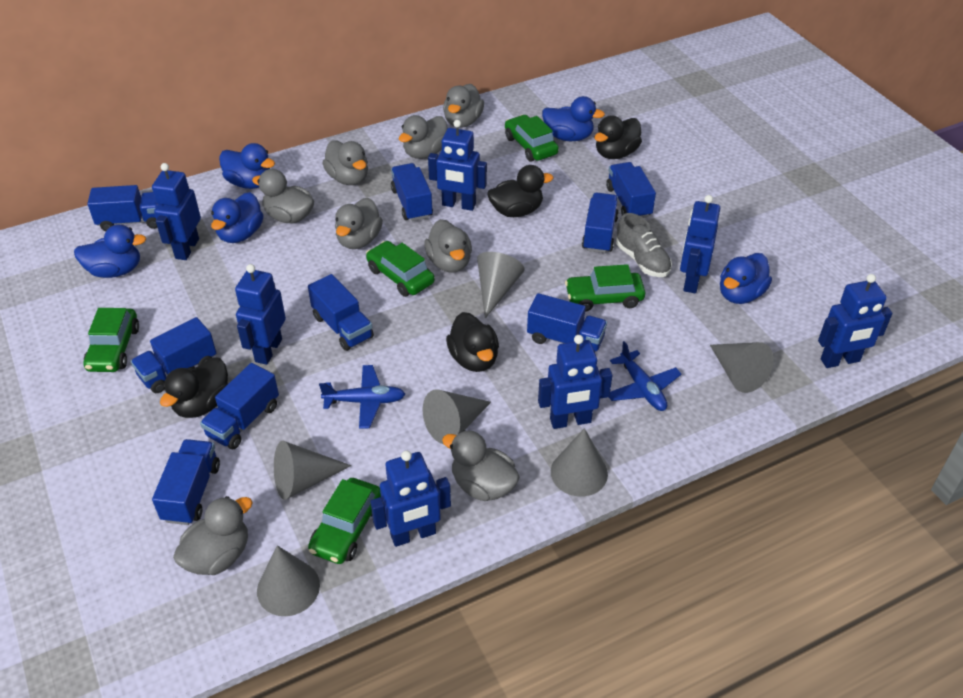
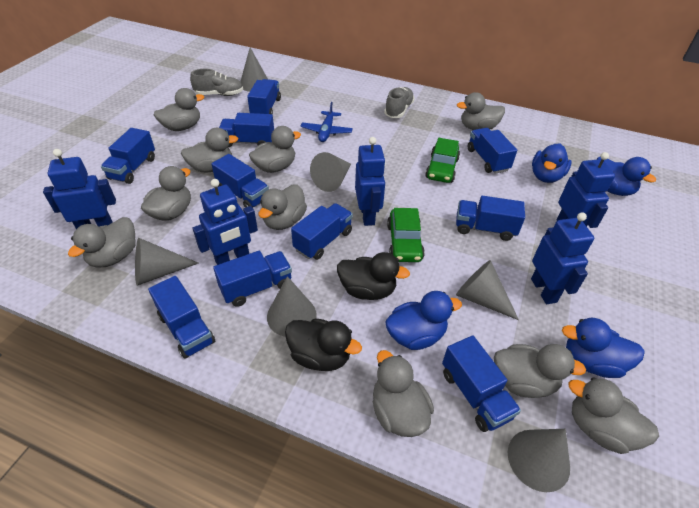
black duck: [160,357,228,418] [446,312,499,372] [487,165,553,217] [594,116,642,159] = 4 -> [285,319,362,371] [337,252,410,300] = 2
blue duck: [74,224,146,278] [211,192,264,243] [219,143,275,189] [542,96,605,141] [720,253,772,304] = 5 -> [385,291,462,350] [532,144,572,183] [562,318,645,378] [596,157,656,196] = 4
blue plane: [319,365,405,429] [609,341,681,411] = 2 -> [300,102,353,142] = 1
blue robot: [152,163,201,260] [235,264,286,365] [370,450,451,547] [428,120,487,211] [538,335,612,429] [680,195,720,293] [818,274,893,368] = 7 -> [43,149,116,229] [193,179,258,265] [355,137,386,226] [531,213,594,304] [556,152,615,228] = 5
blue truck: [87,185,158,231] [131,317,216,393] [152,439,220,525] [200,363,279,449] [308,274,374,351] [391,163,433,221] [527,293,607,352] [582,193,619,253] [606,162,656,218] = 9 -> [101,128,155,184] [148,276,215,359] [211,154,269,208] [213,251,292,307] [219,113,274,147] [247,79,281,115] [291,203,353,260] [442,336,521,432] [456,196,525,241] [468,128,517,174] = 10
green car: [84,308,139,372] [308,478,381,564] [366,241,435,297] [505,115,559,161] [565,264,646,312] = 5 -> [387,208,425,262] [425,138,460,183] = 2
grey duck: [173,496,253,575] [252,169,314,223] [322,140,368,185] [335,198,383,249] [399,115,448,159] [424,219,472,273] [442,430,520,501] [443,84,484,128] = 8 -> [68,217,136,267] [141,166,191,221] [154,88,204,131] [181,128,238,172] [249,126,301,173] [258,184,307,230] [373,350,434,437] [457,92,505,130] [494,344,586,398] [568,377,659,454] = 10
grey shoe: [616,213,672,277] = 1 -> [190,69,243,96] [384,87,415,118] = 2

